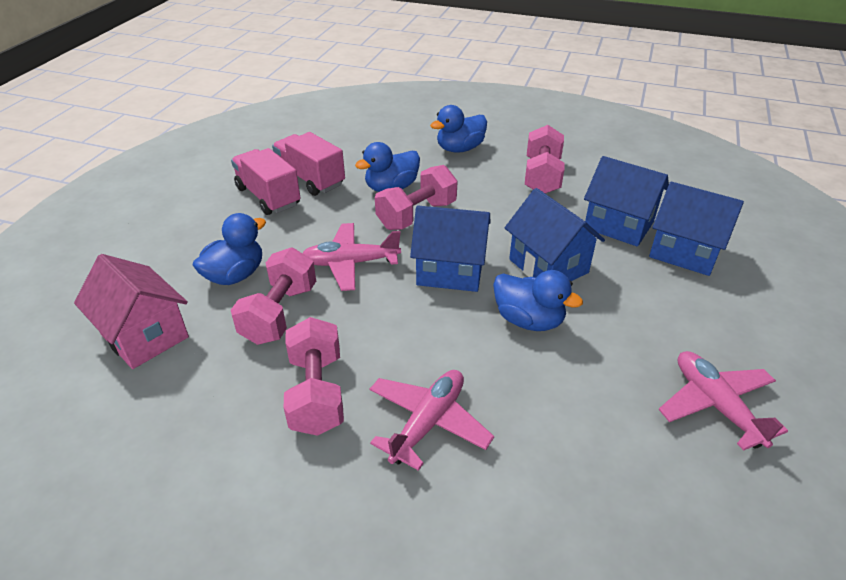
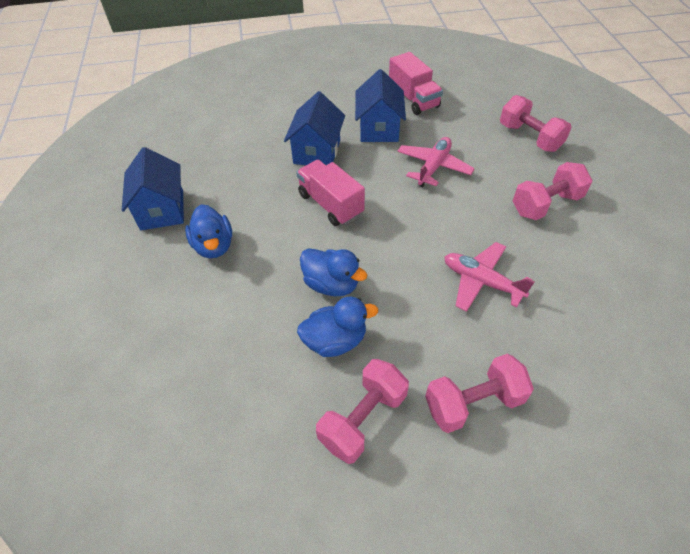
blue duck: [193,213,266,285] [355,142,420,192] [430,105,487,153] [493,270,583,331] = 4 -> [185,205,232,258] [297,296,378,357] [300,248,367,296] = 3
blue house: [410,206,490,292] [505,188,605,281] [584,156,669,247] [649,182,744,276] = 4 -> [122,147,184,230] [284,91,345,165] [355,69,406,142] = 3
pink house: [74,254,189,369] = 1 -> none = 0
pink plane: [303,223,401,291] [370,370,494,471] [658,351,788,451] = 3 -> [397,137,475,187] [445,242,535,312] = 2

